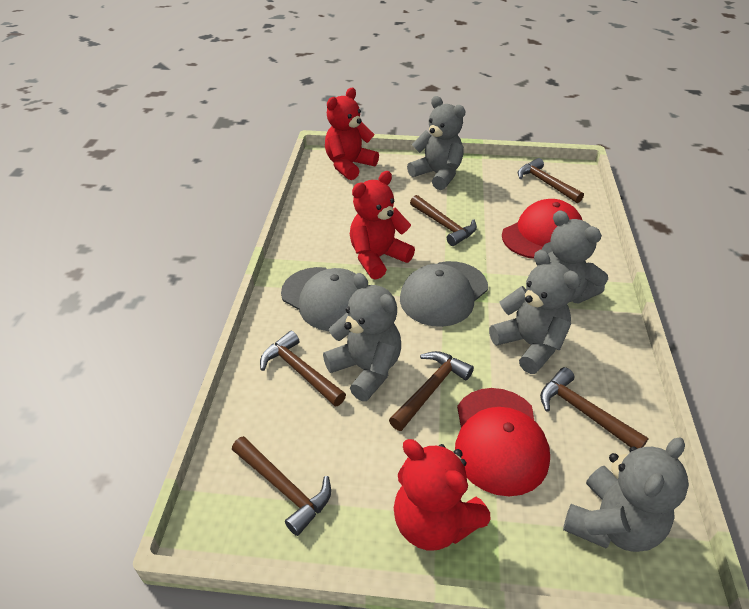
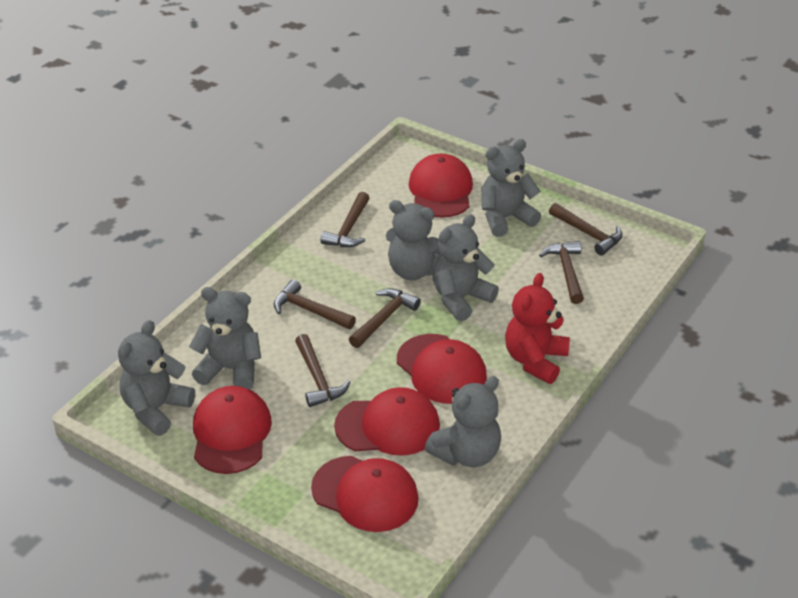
grey cap: [281,267,358,331] [400,261,488,327] = 2 -> none = 0
grey teddy bear: [323,273,401,401] [407,96,466,190] [489,250,581,374] [542,210,608,304] [563,437,689,552] = 5 -> [118,320,195,436] [189,287,261,390] [386,200,441,280] [425,376,501,467] [433,214,499,321] [481,139,541,237] = 6
red cap: [455,388,550,496] [502,199,582,259] = 2 -> [193,386,272,474] [311,456,419,532] [334,387,440,456] [397,334,487,404] [409,154,473,218] = 5
red teddy bear: [325,88,379,180] [350,171,415,280] [394,439,491,550] = 3 -> [505,273,570,384] = 1

